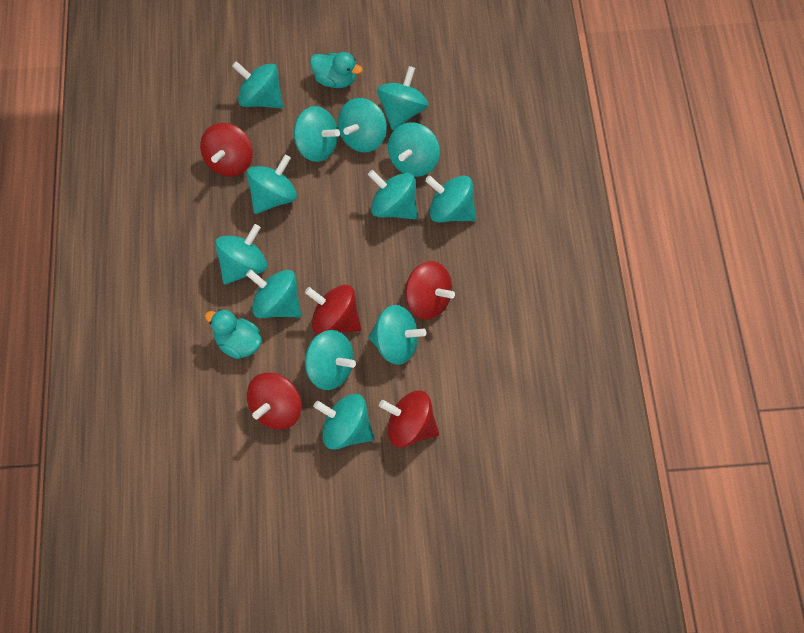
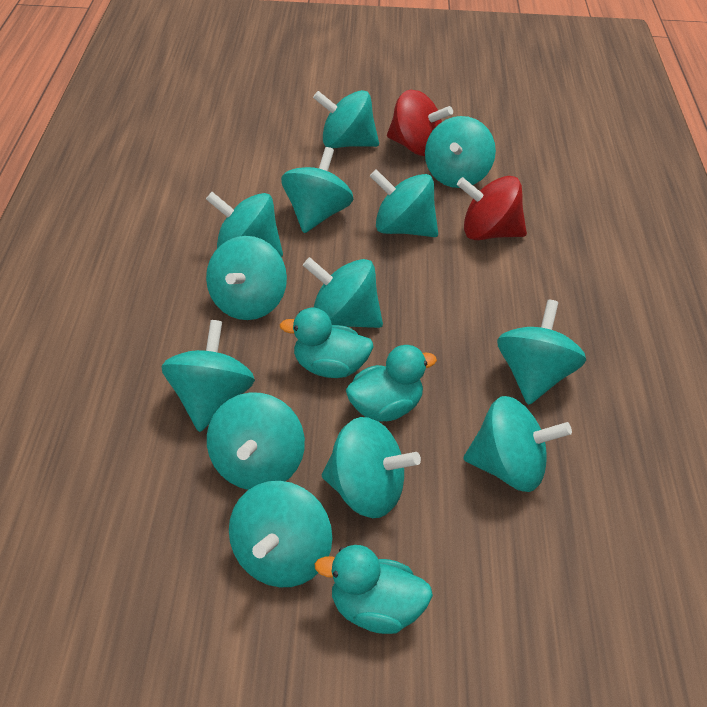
red spinning top: [200,123,253,177] [247,373,302,430] [305,285,361,334] [379,391,439,447] [404,261,455,320] = 5 -> [387,90,453,156] [457,176,527,240] = 2
turquoise duck: [205,309,262,359] [310,52,363,88] = 2 -> [279,307,374,378] [315,545,433,634] [346,345,437,422] = 3

